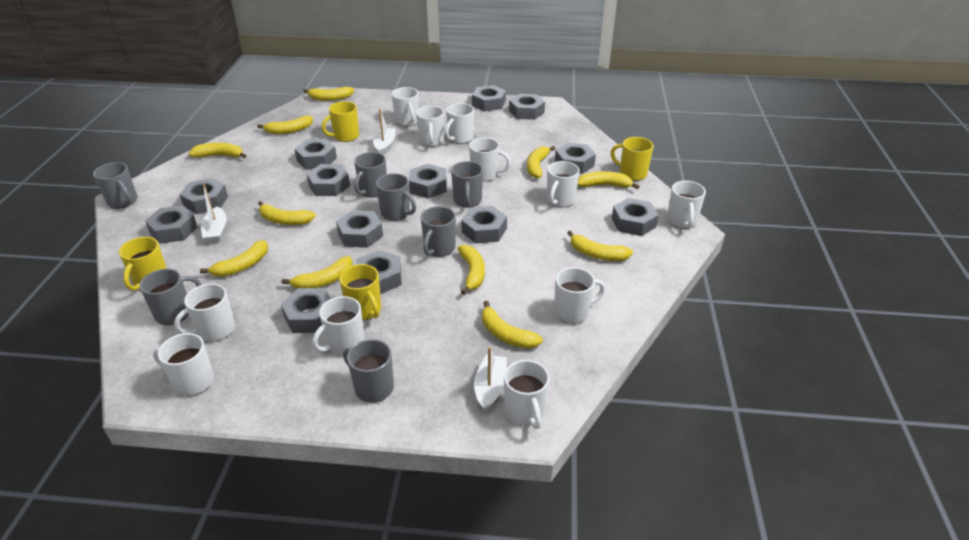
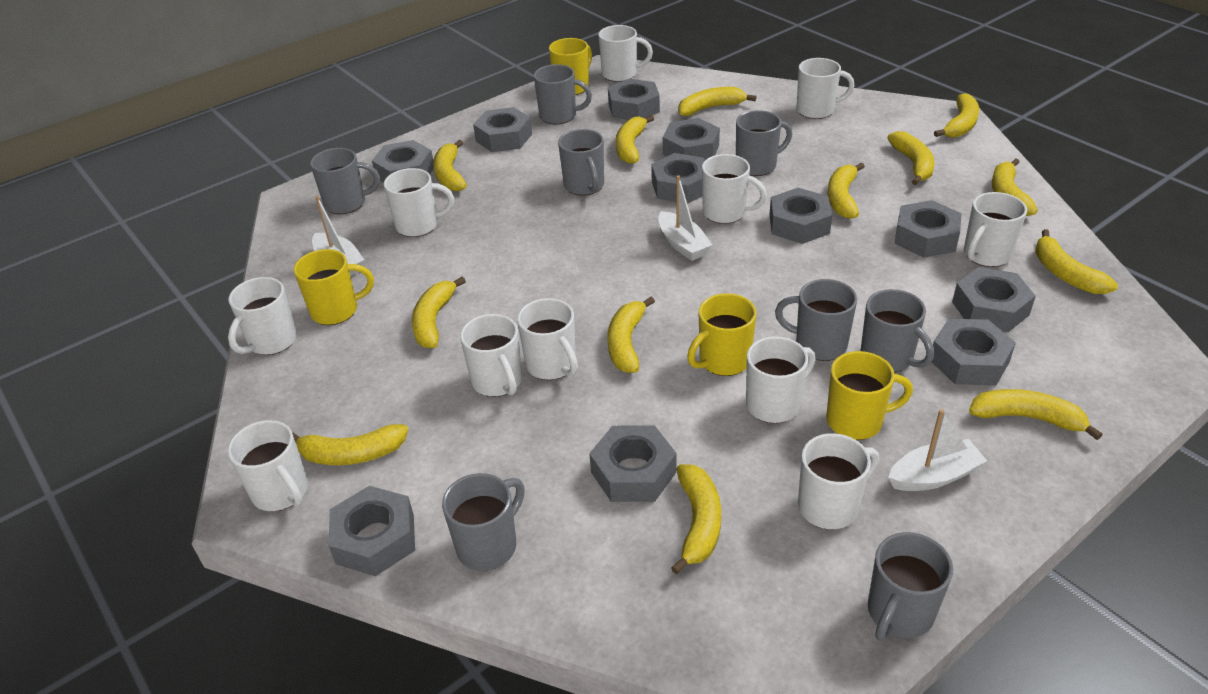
grey mug: [93,162,137,209] [139,269,202,325] [343,339,394,403] [354,152,387,197] [376,173,416,221] [421,206,456,257] [451,161,483,208] = 7 -> [310,148,380,214] [442,473,525,571] [534,64,592,124] [558,129,604,196] [736,110,792,176] [775,279,857,361] [861,289,934,372] [868,532,953,641] = 8
grey nut: [145,205,198,244] [179,178,228,214] [281,288,331,333] [294,138,337,169] [306,164,350,196] [336,210,383,248] [356,250,402,294] [409,164,447,198] [461,206,507,244] [472,85,506,111] [509,94,545,120] [555,142,596,174] [612,198,659,236] = 13 -> [328,486,415,576] [372,140,434,183] [473,107,532,152] [589,425,677,502] [608,78,660,120] [651,153,705,204] [663,118,720,160] [769,188,832,244] [894,200,962,258] [932,319,1016,385] [952,267,1036,332] = 11
yellow banana: [189,142,246,158] [200,240,268,277] [257,116,313,134] [258,201,316,225] [282,256,353,289] [303,87,354,101] [457,245,485,295] [482,301,543,349] [527,146,555,179] [567,230,633,261] [577,171,640,189] = 11 -> [292,424,408,465] [412,277,466,348] [433,140,467,191] [607,297,655,373] [616,115,654,164] [671,464,721,574] [678,87,757,116] [827,162,865,219] [887,131,935,185] [934,93,979,138] [969,389,1103,440] [992,159,1038,216] [1035,229,1118,294] = 13

